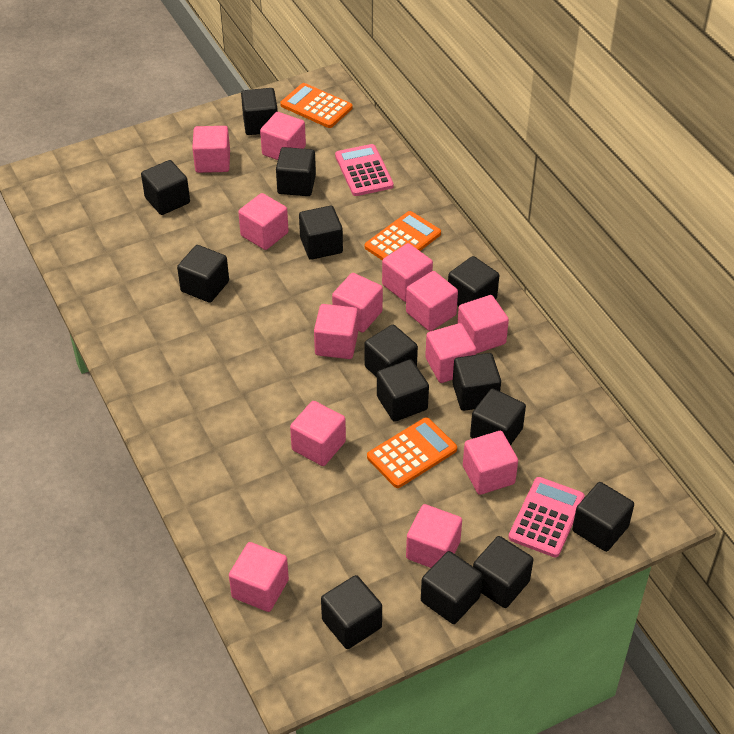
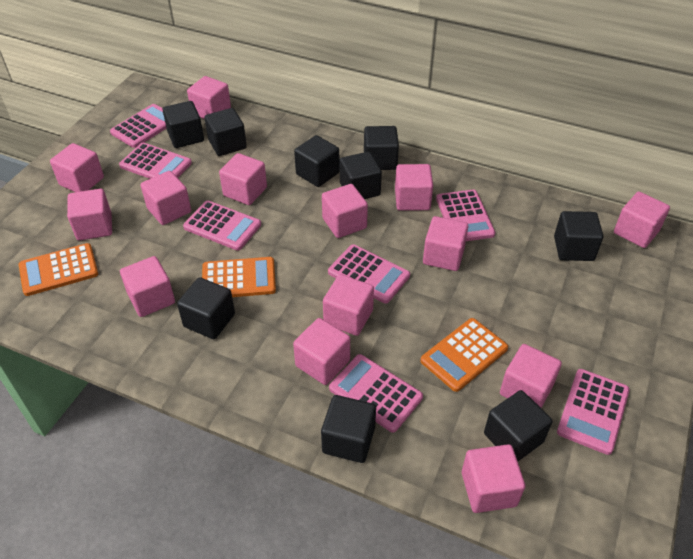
black cube: [141,160,190,215] [177,245,229,303] [241,88,278,135] [276,147,316,196] [299,206,343,260] [321,575,382,649] [365,325,418,377] [377,359,429,422] [421,551,483,624] [448,256,499,306] [452,353,501,411] [470,388,526,445] [473,536,533,608] [572,482,634,552] = 14 -> [163,101,204,148] [177,277,235,339] [204,108,247,156] [294,135,340,187] [321,395,376,463] [340,152,382,199] [364,126,399,170] [484,390,552,461] [554,211,603,261] = 9
pink calculator: [335,144,394,196] [508,477,585,557] = 2 -> [110,104,166,148] [119,143,192,179] [183,201,261,251] [328,244,410,304] [329,354,423,433] [436,190,495,241] [557,369,630,455] = 7
pink cube: [192,126,230,173] [229,542,289,612] [238,193,289,250] [260,112,306,160] [290,401,346,466] [314,304,358,359] [332,273,383,333] [382,243,433,302] [406,271,458,331] [406,504,462,568] [425,323,476,383] [457,295,509,354] [463,431,518,495] = 13 -> [50,143,104,192] [67,189,112,241] [120,256,175,317] [140,171,191,225] [187,76,231,119] [219,153,267,205] [293,318,350,385] [322,184,368,238] [323,274,374,336] [395,164,433,211] [423,216,468,271] [462,444,525,513] [500,344,562,408] [614,192,670,248] = 14

